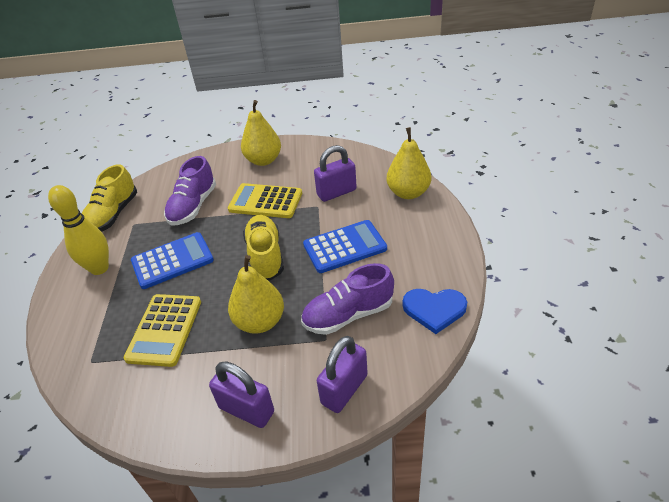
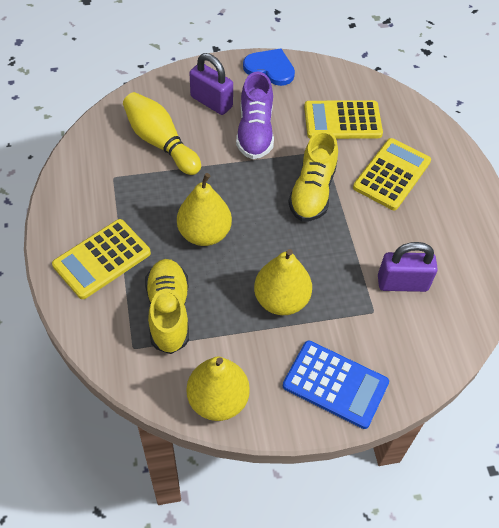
blue calculator: [131,232,214,289] [303,220,387,273] = 2 -> [283,341,389,429] = 1
purple padlock: [209,362,274,428] [314,145,357,202] [317,336,368,413] = 3 -> [189,53,233,115] [378,242,438,292] = 2
purple shoe: [164,156,216,226] [301,263,394,335] = 2 -> [236,72,274,159] = 1
yellow calculator: [124,294,201,367] [228,183,302,218] = 2 -> [52,219,151,299] [304,100,383,139] [353,138,431,210] = 3

